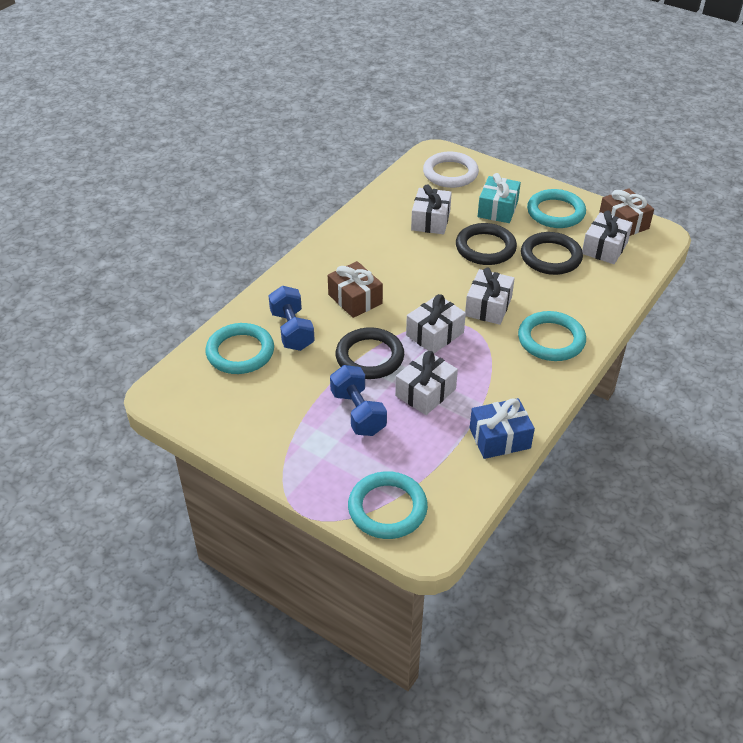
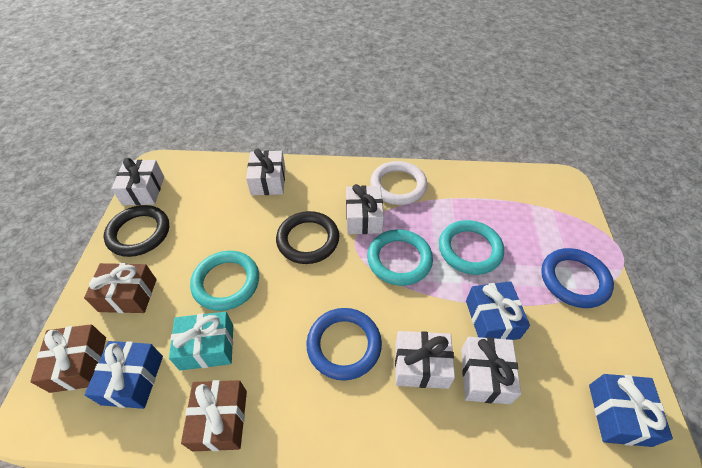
black ring: [336,327,404,379] [456,223,517,265] [521,232,583,275] = 3 -> [104,205,169,257] [276,211,339,264] = 2
blue dumbbell: [268,286,315,351] [330,365,387,436] = 2 -> none = 0
blue gift: [470,398,535,459] = 1 -> [84,341,163,409] [466,281,530,340] [589,374,673,447] = 3
blue ring: none = 0 -> [306,308,382,381] [541,248,614,308] = 2
brown gift: [328,261,383,318] [599,188,654,236] = 2 -> [30,324,106,393] [84,263,157,313] [181,380,247,451] = 3
turquoise ring: [205,323,274,374] [348,471,428,539] [518,311,586,361] [527,189,586,228] = 4 -> [190,251,259,311] [367,229,433,286] [439,220,504,275] = 3

